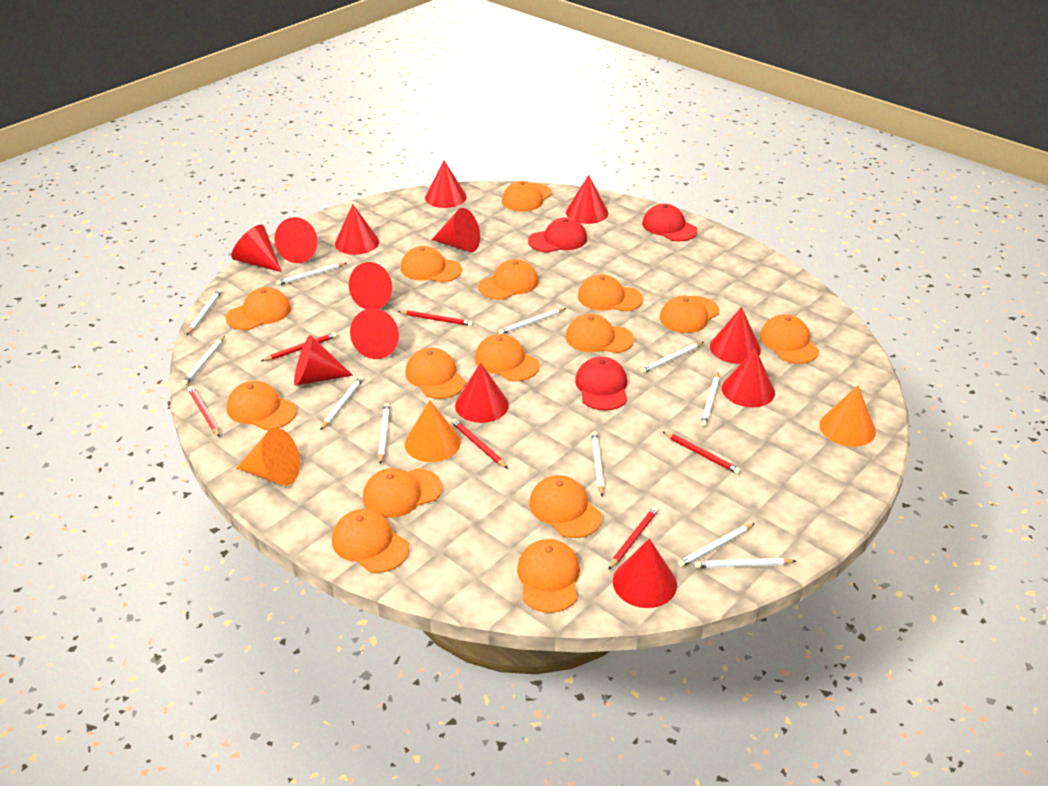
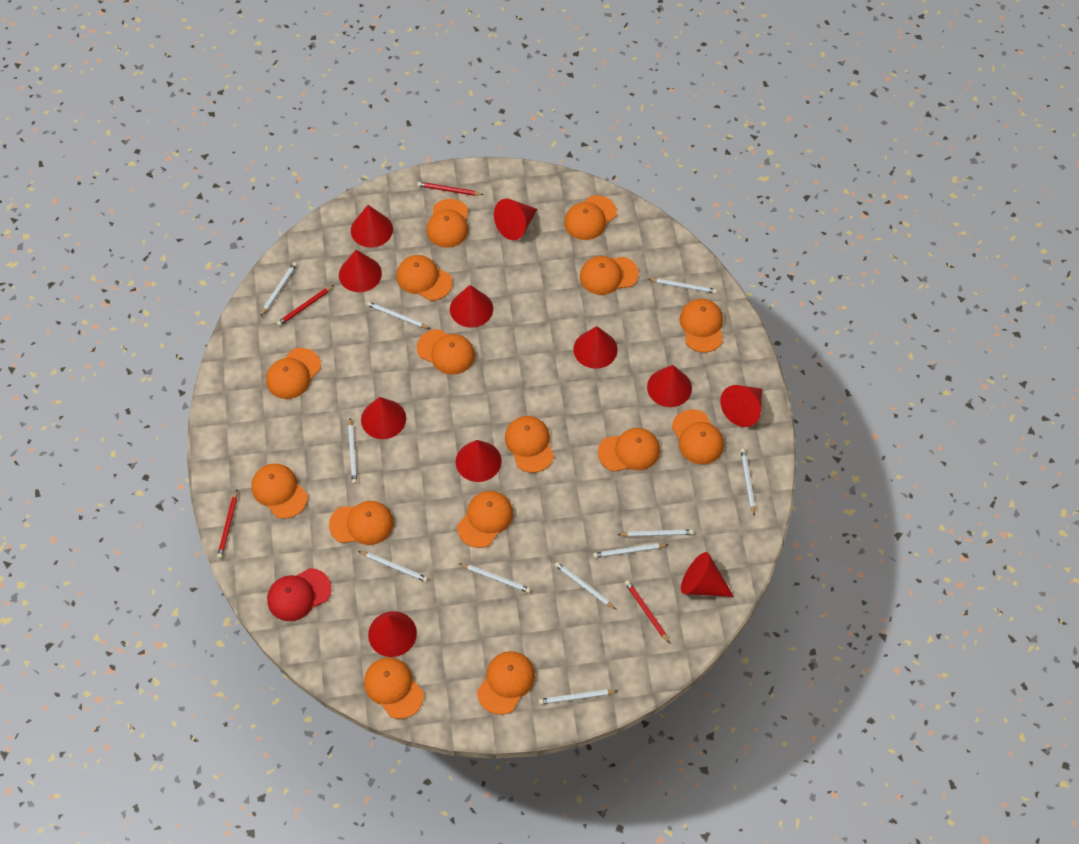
orange cone: [236,428,300,486] [405,400,461,462] [819,386,876,447] = 3 -> none = 0
red cap: [528,217,587,253] [575,357,627,411] [642,203,698,241] = 3 -> [267,568,331,621] = 1
red cone: [231,225,281,272] [275,217,318,263] [294,335,353,386] [335,204,379,255] [349,262,392,309] [350,308,399,359] [425,160,467,208] [431,208,480,252] [455,363,509,423] [566,175,608,224] [613,539,677,608] [710,307,761,364] [722,348,775,407] = 13 -> [339,250,382,292] [351,205,393,248] [361,397,406,439] [368,611,417,657] [450,285,493,328] [456,440,502,482] [494,199,537,240] [573,326,618,369] [647,365,692,407] [681,552,734,597] [720,385,762,427] = 11
red pencil: [188,386,220,437] [261,332,337,361] [398,310,473,326] [451,419,508,469] [608,506,659,570] [663,432,741,474] = 6 -> [217,490,237,559] [277,285,334,326] [417,182,484,196] [625,580,670,643] = 4

